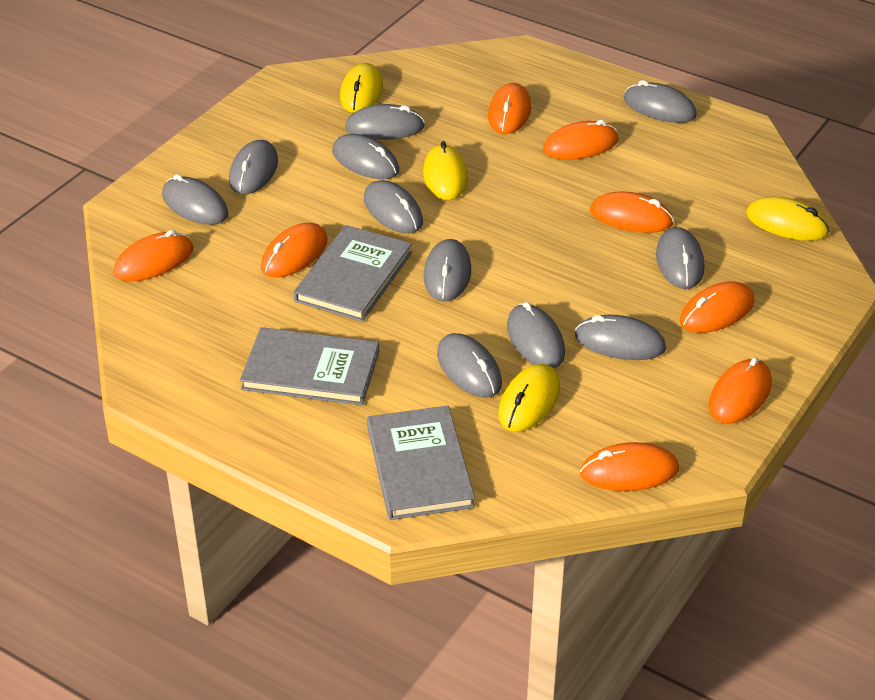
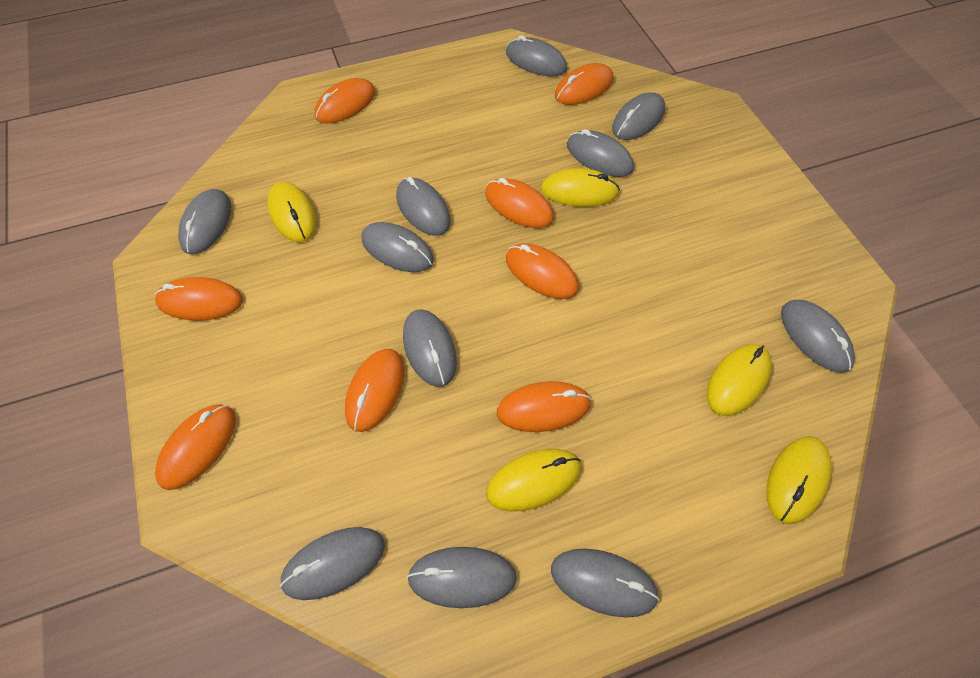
grey book: [240,327,379,405] [294,225,412,322] [367,406,475,520] = 3 -> none = 0
yellow mouse: [340,63,383,113] [423,141,468,200] [498,364,560,432] [746,196,830,241] = 4 -> [267,181,317,242] [486,449,581,511] [541,168,620,207] [707,344,772,416] [766,436,832,524] = 5

